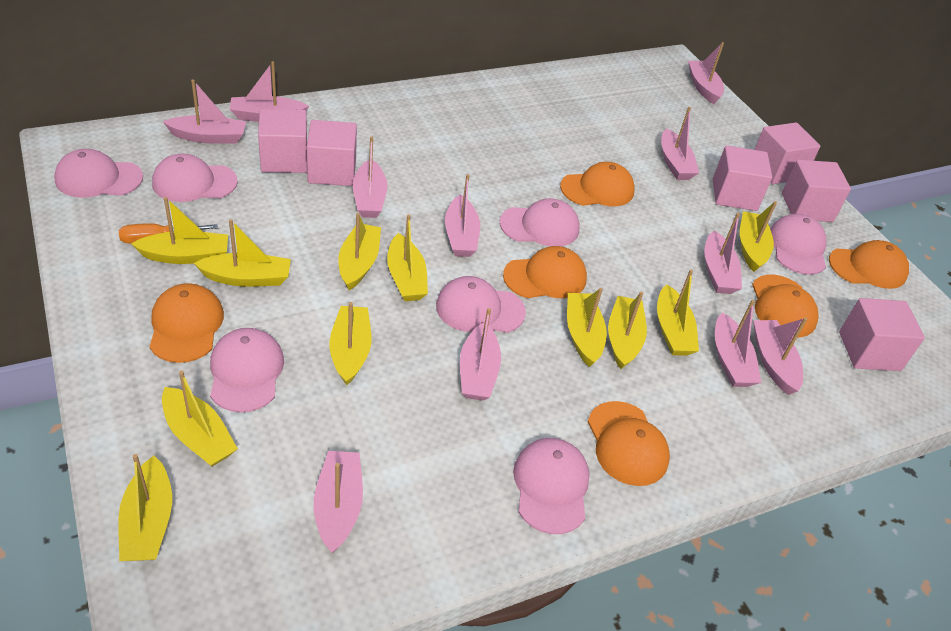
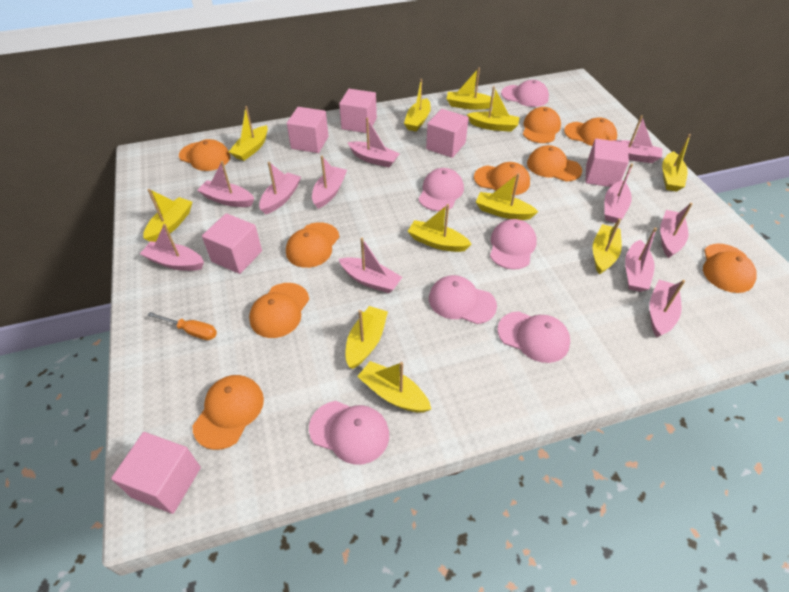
orange cap: [149,283,224,363] [503,246,587,298] [560,162,635,206] [588,401,670,486] [752,275,819,337] [829,240,909,289] = 6 -> [179,139,230,171] [193,375,264,450] [249,283,309,338] [286,222,339,268] [474,162,530,195] [523,107,561,143] [527,145,582,181] [564,117,617,146] [703,244,757,293] = 9
pink cap: [54,149,143,198] [152,154,238,202] [210,328,284,412] [436,276,526,333] [500,198,580,246] [513,438,590,534] [770,214,826,275] = 7 -> [309,401,389,465] [418,168,464,211] [429,275,497,324] [490,219,537,270] [497,311,570,363] [501,80,549,107] = 6

